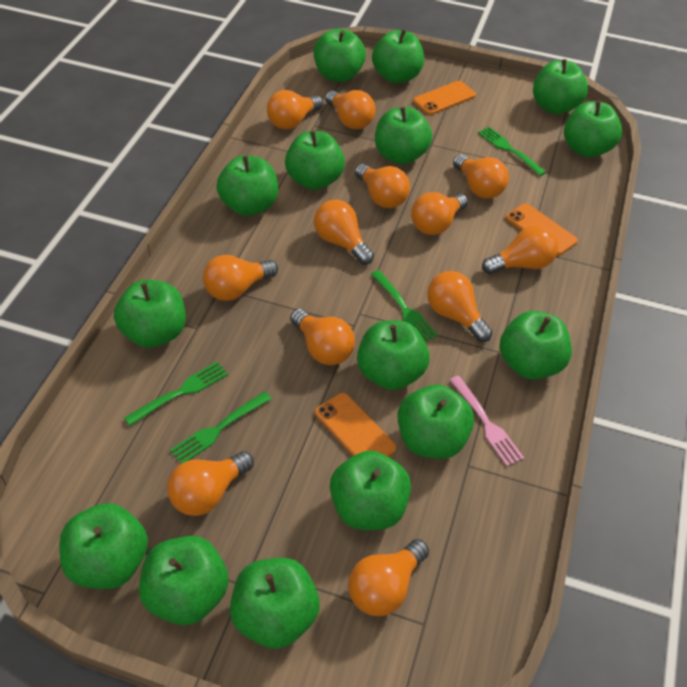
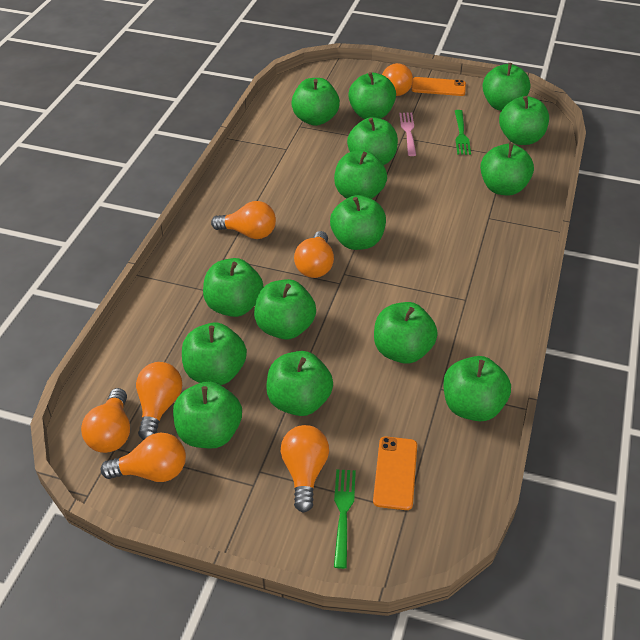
green fork: [124,362,228,426] [170,391,272,464] [371,270,438,342] [478,127,546,176] = 4 -> [334,469,356,569] [455,110,471,155] = 2
orange light bulb: [167,451,254,516] [203,255,278,301] [267,90,323,130] [290,309,355,365] [314,200,374,265] [325,90,375,129] [348,539,429,616] [355,164,410,208] [411,192,468,235] [427,271,492,342] [453,154,509,199] [482,225,558,274] = 12 -> [81,388,130,453] [101,433,186,482] [136,362,182,440] [211,201,276,239] [281,425,329,513] [294,231,334,278] [382,63,413,96] = 7
orange phone: [315,393,397,457] [413,81,476,115] [506,203,578,256] = 3 -> [373,436,417,510] [411,77,466,96] = 2

